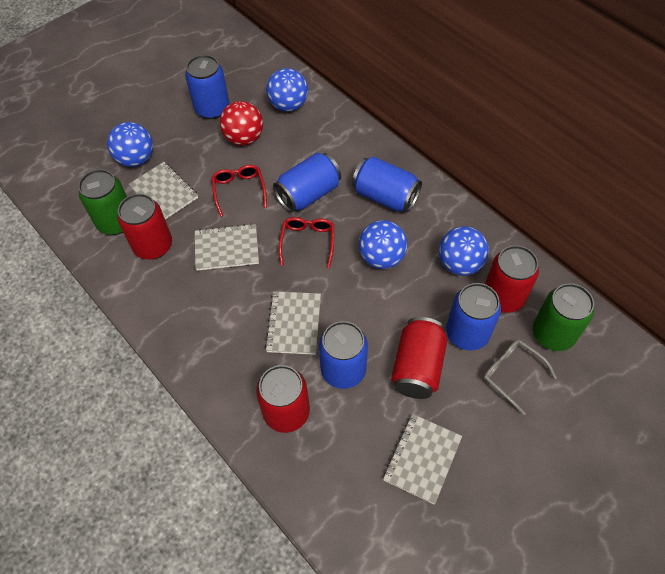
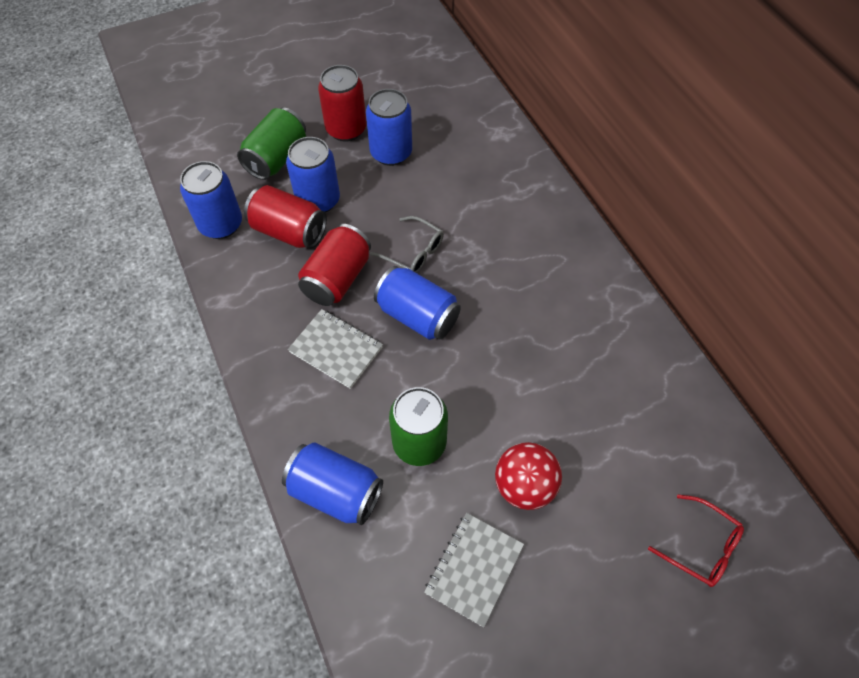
blue ball: [107,122,153,167] [266,68,308,112] [358,220,408,269] [439,226,489,276] = 4 -> none = 0
grey notebook: [129,162,198,220] [195,223,259,271] [265,291,321,355] [383,414,462,504] = 4 -> [288,309,383,389] [424,513,524,627] = 2
red can: [118,194,172,259] [256,365,310,433] [391,317,447,399] [485,245,539,313] = 4 -> [244,185,327,249] [298,224,371,306] [318,65,366,141] = 3
red glasses: [211,165,267,217] [279,217,334,268] = 2 -> [648,494,744,587] = 1

